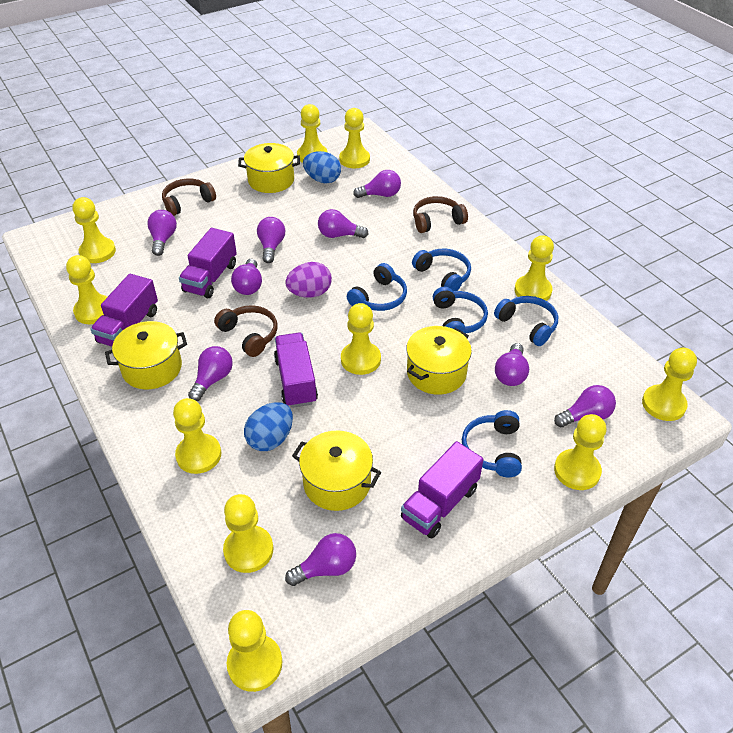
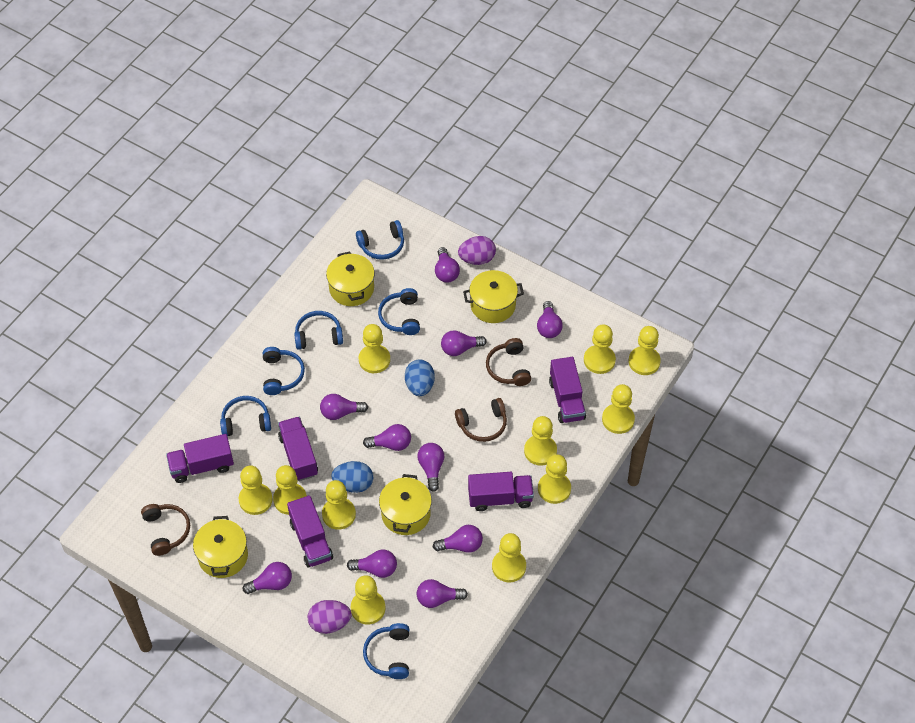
blue headphones: [347,263,407,311] [412,249,471,291] [433,287,488,333] [462,410,522,477] [494,296,558,346] = 5 -> [220,396,271,436] [263,347,305,395] [294,311,343,350] [356,220,404,260] [363,623,409,679] [378,288,420,335] = 6
purple egg: [285,262,332,297] = 1 -> [308,600,351,634] [458,236,496,265] = 2
purple light bulb: [147,210,177,256] [188,346,233,401] [231,259,262,295] [257,217,285,263] [285,533,356,586] [318,209,369,238] [353,170,401,198] [495,343,529,386] [554,385,616,427] = 9 -> [243,562,292,594] [320,394,368,420] [347,550,397,578] [363,424,411,451] [417,443,444,492] [417,579,468,608] [433,525,483,553] [435,247,460,283] [441,330,487,356] [537,301,563,338] = 10
purple truck: [90,274,158,347] [179,228,237,298] [274,333,318,408] [401,441,484,538] = 4 -> [166,434,234,483] [278,417,318,481] [287,495,333,568] [468,472,534,511] [549,357,586,423] = 5

